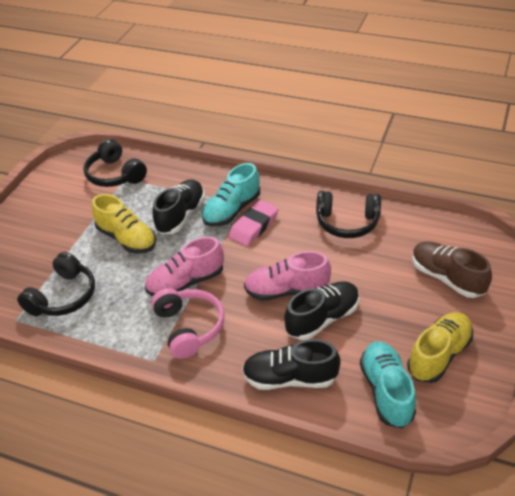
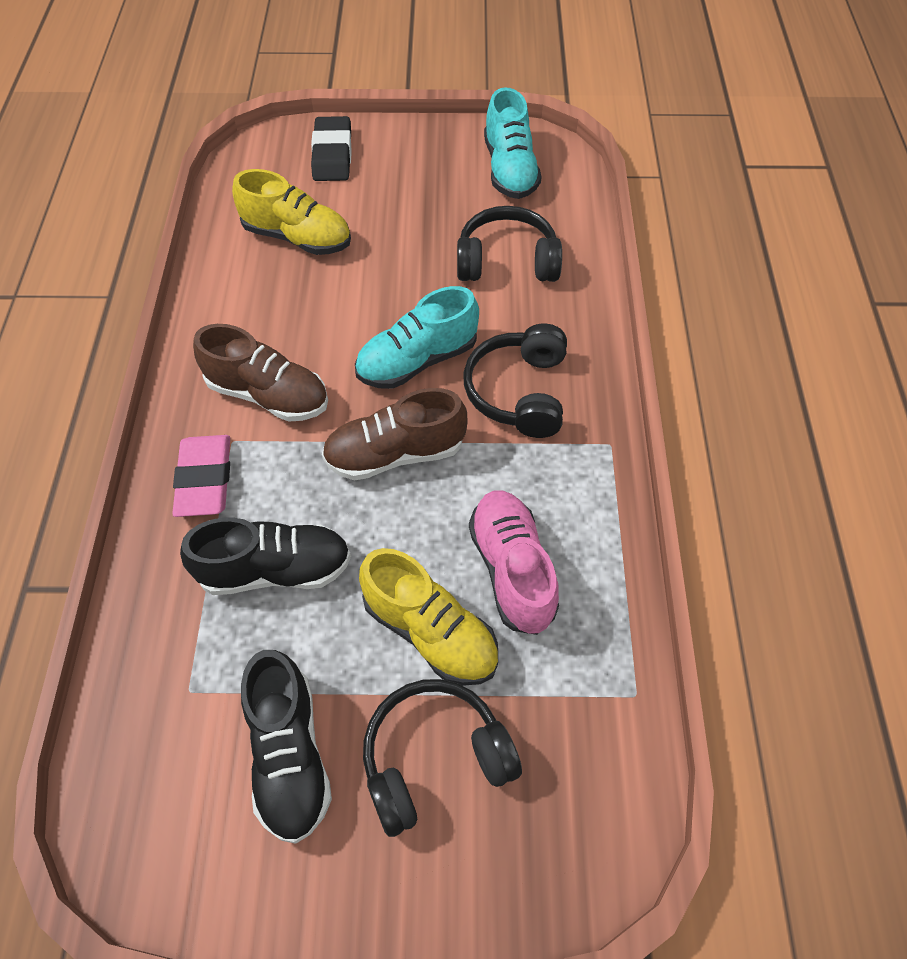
black eraser: none = 0 -> [311,116,352,181] = 1
black shoe: [153,180,205,234] [242,339,341,390] [284,281,359,340] = 3 -> [180,517,351,595] [241,650,332,844] = 2
brown shoe: [412,241,492,298] = 1 -> [193,324,328,422] [322,388,467,481] = 2
pink headphones: [151,288,225,359] = 1 -> none = 0
pink shoe: [145,237,224,296] [244,251,331,301] = 2 -> [469,490,559,635] = 1

